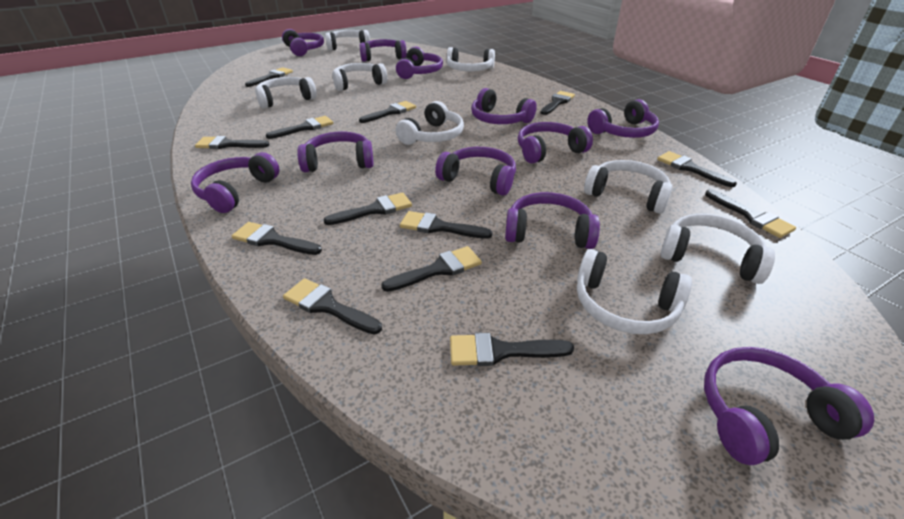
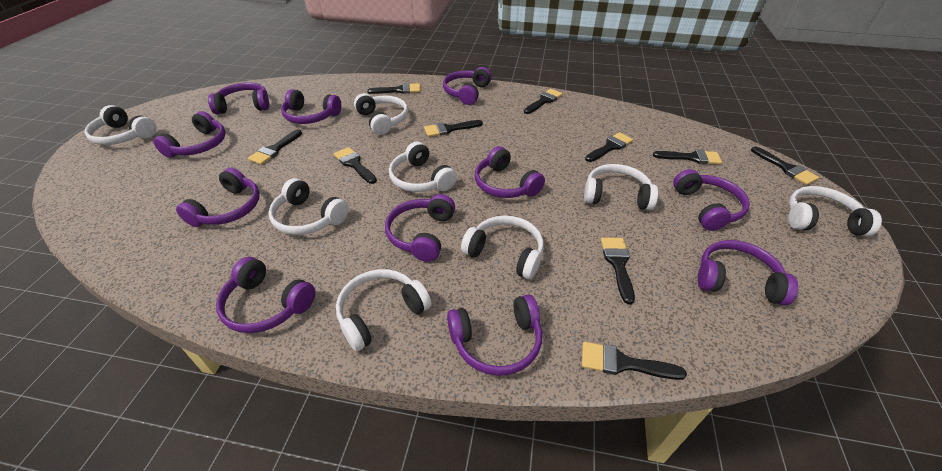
black brush: [195,136,269,149] [232,222,322,255] [245,67,293,87] [266,116,333,139] [283,278,382,335] [323,192,412,225] [359,101,416,123] [381,246,482,292] [400,211,492,239] [450,333,574,366] [541,91,575,115] [657,151,737,187] [705,189,796,238] = 13 -> [248,129,302,165] [334,147,377,184] [367,83,421,94] [424,120,483,137] [524,89,563,114] [582,342,687,380] [585,132,633,162] [601,237,635,304] [653,150,722,164] [751,147,819,185] = 10

